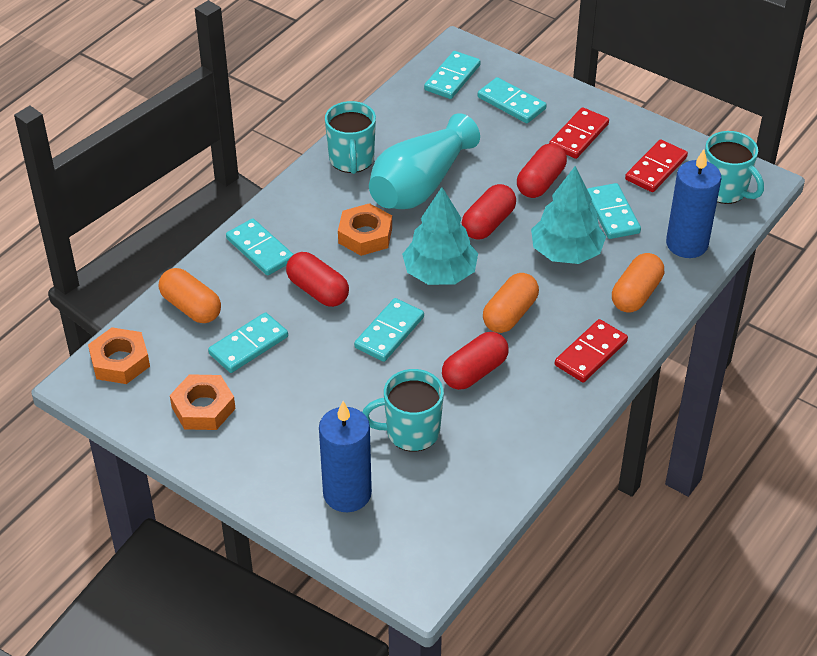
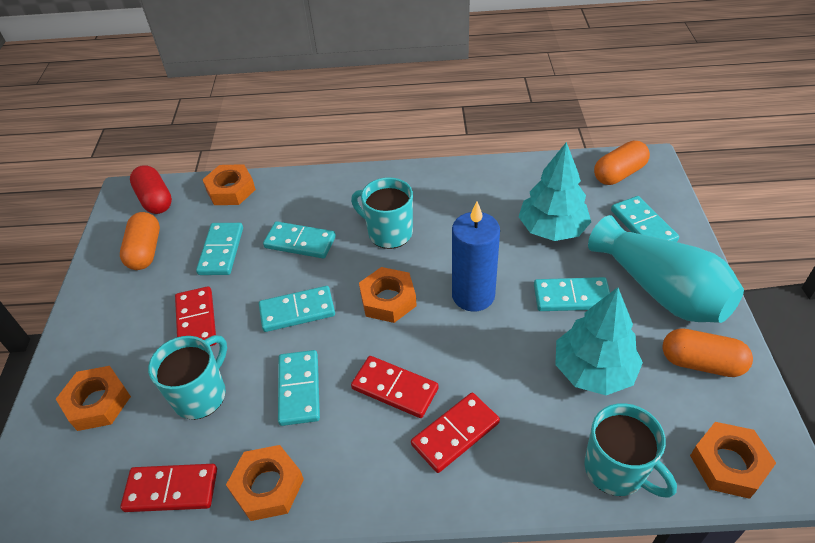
blue candle: [319,401,372,512] [666,149,721,258] = 2 -> [452,201,500,312] = 1
orange nut: [88,327,150,384] [170,374,236,430] [338,203,392,256] = 3 -> [56,366,131,431] [202,164,256,205] [226,445,304,521] [359,267,417,323] [690,422,776,499] = 5
red capsule: [286,252,349,307] [442,332,509,390] [462,184,516,240] [517,143,567,198] = 4 -> [130,165,172,214] = 1
red domino: [549,107,609,159] [555,319,628,382] [625,140,688,192] = 3 -> [120,464,217,512] [175,286,216,346] [351,356,439,418] [411,393,500,473] = 4

